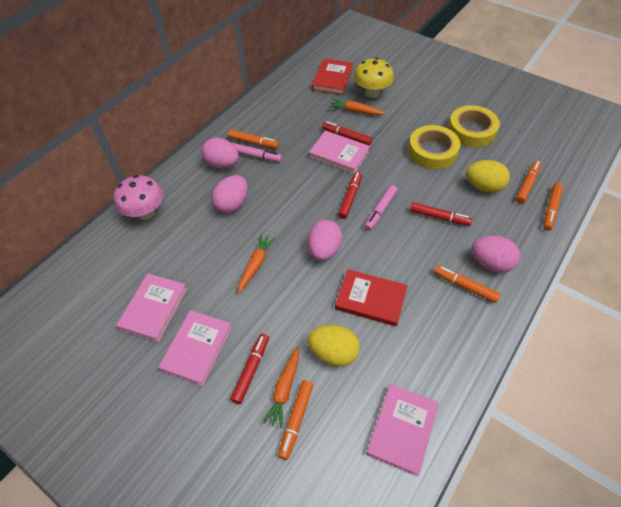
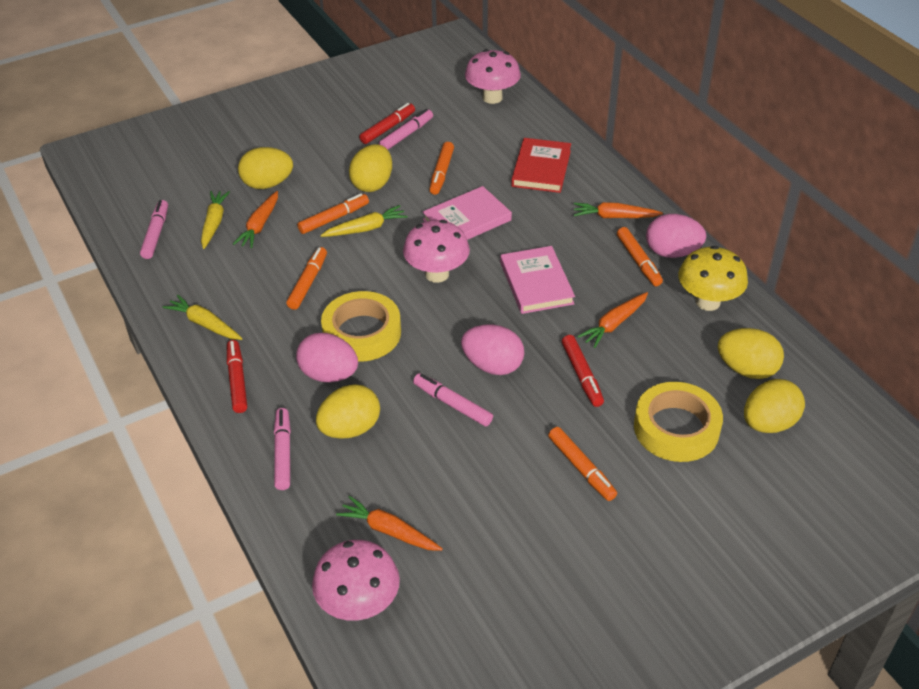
orange carrot: [238,234,276,293] [263,346,299,429] [329,99,386,115] = 3 -> [233,191,278,248] [336,496,443,551] [574,202,663,218] [577,292,648,348] = 4
pink book: [116,273,188,342] [158,310,232,386] [309,130,370,174] [366,384,439,477] = 4 -> [423,186,512,240] [500,246,575,314] = 2
pink egg: [201,138,239,169] [212,175,248,213] [308,220,342,261] [471,236,520,273] = 4 -> [296,333,358,382] [461,325,524,375] [646,214,706,258] = 3
pink marker: [231,143,282,162] [364,185,397,231] = 2 -> [140,200,168,259] [274,408,291,490] [379,109,433,150] [413,373,493,427] = 4
pink mushroom: [114,175,163,220] = 1 -> [312,540,400,621] [403,220,470,283] [465,49,521,104] = 3
red book: [312,59,353,95] [335,269,408,327] = 2 -> [511,138,571,193] = 1
red marker: [230,334,269,404] [322,121,372,145] [338,172,362,219] [410,202,472,226] = 4 -> [227,340,247,413] [359,103,415,144] [562,335,604,407] = 3
yellow carrot: none = 0 -> [163,295,242,340] [201,191,230,249] [320,205,408,237] = 3
yellow egg: [308,325,360,366] [466,160,510,193] = 2 -> [238,147,293,189] [316,384,380,439] [349,144,392,192] [718,328,784,379] [744,379,805,433] = 5

